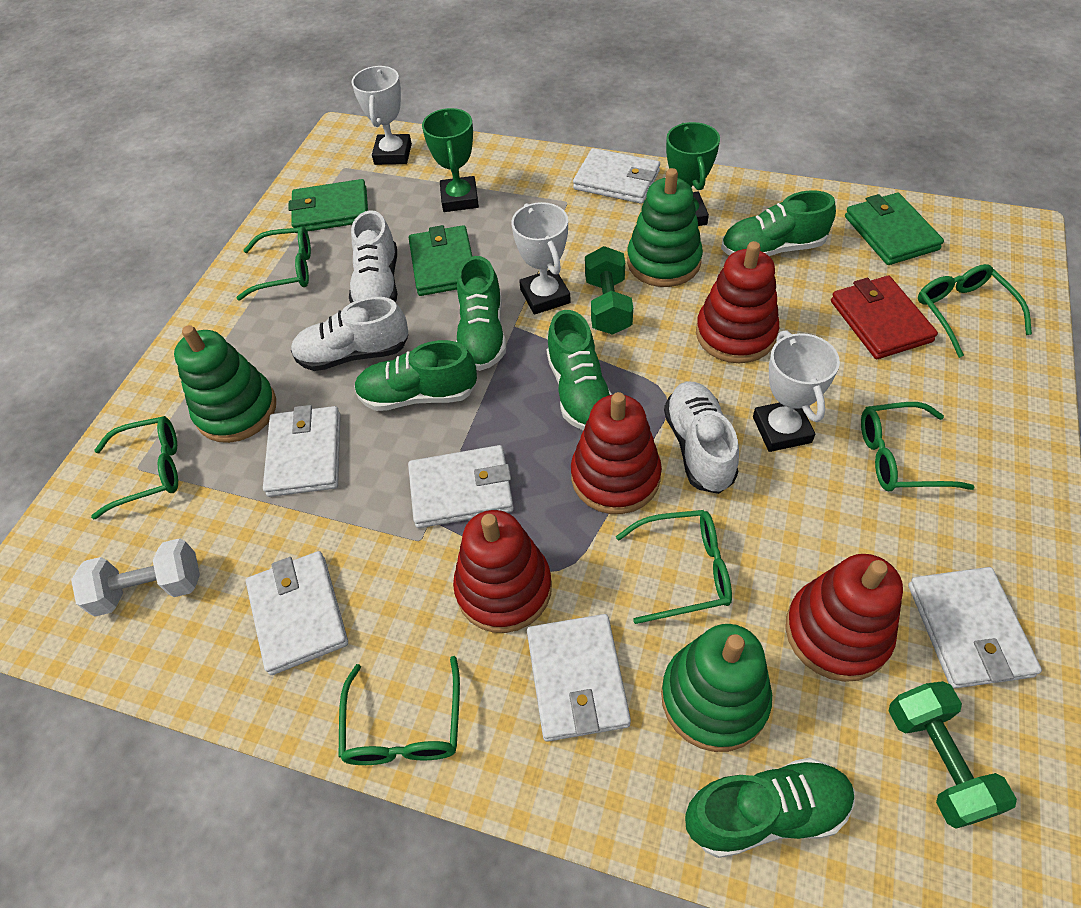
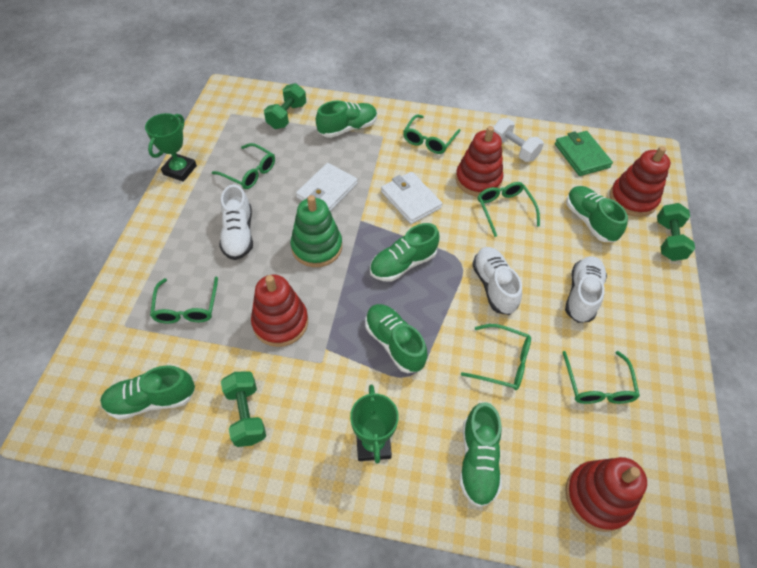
green dumbbell: [585,246,633,335] [889,681,1017,829] = 2 -> [221,371,266,447] [264,83,306,129] [657,203,695,261] = 3
green shoe: [354,340,477,411] [456,256,506,371] [547,310,612,430] [685,758,855,858] [721,190,836,256] = 5 -> [100,365,195,420] [316,101,377,138] [365,304,428,373] [370,223,439,282] [460,402,502,507] [566,186,628,242] = 6
green stacking toy: [174,325,276,443] [627,168,703,287] [661,624,772,752] = 3 -> [291,195,342,267] = 1
green wallet: [289,179,368,232] [409,225,472,296] [845,193,944,265] = 3 -> [555,131,613,176] = 1
red wallet: [831,276,938,359] = 1 -> none = 0
white trophy: [351,66,412,165] [511,202,571,315] [753,330,840,452] = 3 -> none = 0
white wallet: [246,551,348,675] [263,405,341,497] [408,445,514,528] [527,614,631,742] [573,148,660,204] [908,567,1042,689] = 6 -> [296,163,358,211] [381,172,443,224] = 2

